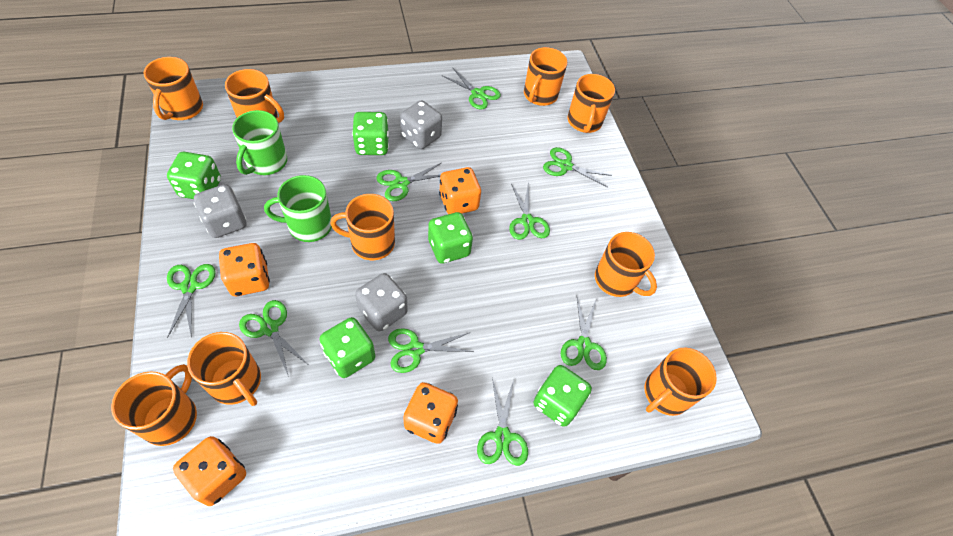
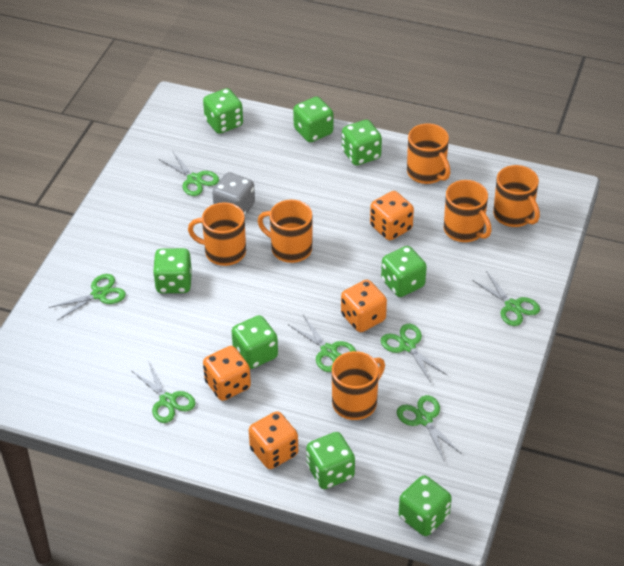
green dice: [167,152,221,199] [319,317,375,378] [352,112,389,155] [428,212,473,264] [534,365,592,427] = 5 -> [153,248,192,293] [203,88,243,134] [232,315,278,369] [293,97,333,142] [306,432,355,489] [342,120,382,166] [381,246,427,297] [399,475,452,536] = 8
green mug: [232,110,287,175] [264,175,332,242] = 2 -> none = 0
green scissors: [167,264,216,338] [239,300,309,377] [376,163,441,201] [388,328,474,373] [442,68,501,110] [477,378,528,466] [509,182,550,240] [543,147,612,187] [561,297,607,370] = 9 -> [49,274,126,321] [132,361,196,423] [159,151,219,196] [289,315,356,372] [381,324,447,382] [397,395,462,461] [472,271,540,326] = 7
grey dice: [194,184,247,238] [355,273,408,332] [400,100,442,149] = 3 -> [212,172,255,216] = 1
orange mug: [111,364,197,446] [144,57,203,120] [187,332,261,406] [225,69,284,123] [330,194,395,260] [524,47,567,106] [567,74,615,133] [595,232,657,297] [644,348,717,416] = 9 -> [188,202,246,266] [258,200,312,263] [332,351,385,420] [407,123,450,184] [444,180,492,242] [493,165,540,227] = 6

